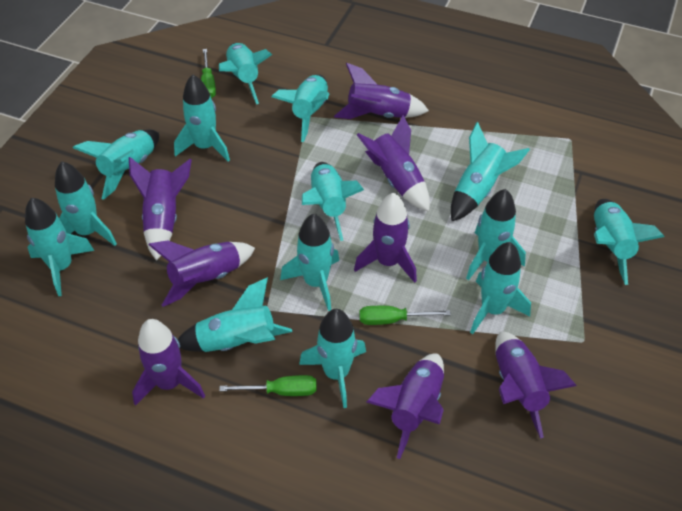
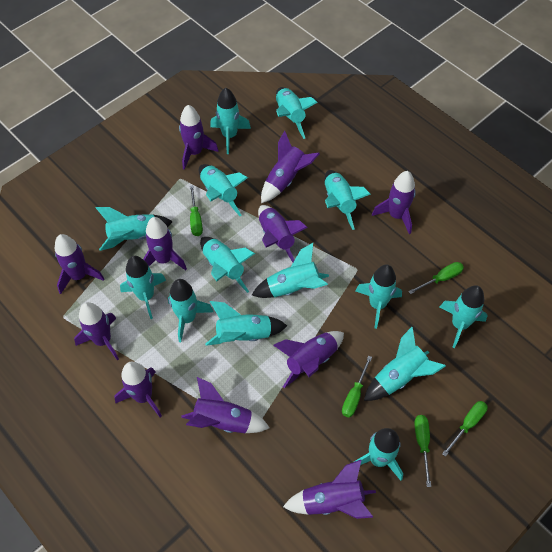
green screwdriver: [201,49,216,98] [219,375,317,396] [359,306,451,325] = 3 -> [190,185,203,236] [342,356,372,418] [409,262,464,294] [414,415,431,487] [442,401,488,457] = 5
purple rocket: [129,157,192,261] [132,319,205,406] [148,240,255,307] [334,63,429,119] [354,193,417,283] [357,115,430,212] [367,354,444,459] [495,332,577,439] = 8 -> [55,234,104,294] [74,302,119,361] [114,362,162,417] [143,217,187,270] [179,105,219,170] [181,377,270,433] [258,205,308,262] [261,131,320,203] [273,331,344,388] [283,459,376,519] [372,171,416,234] = 11

